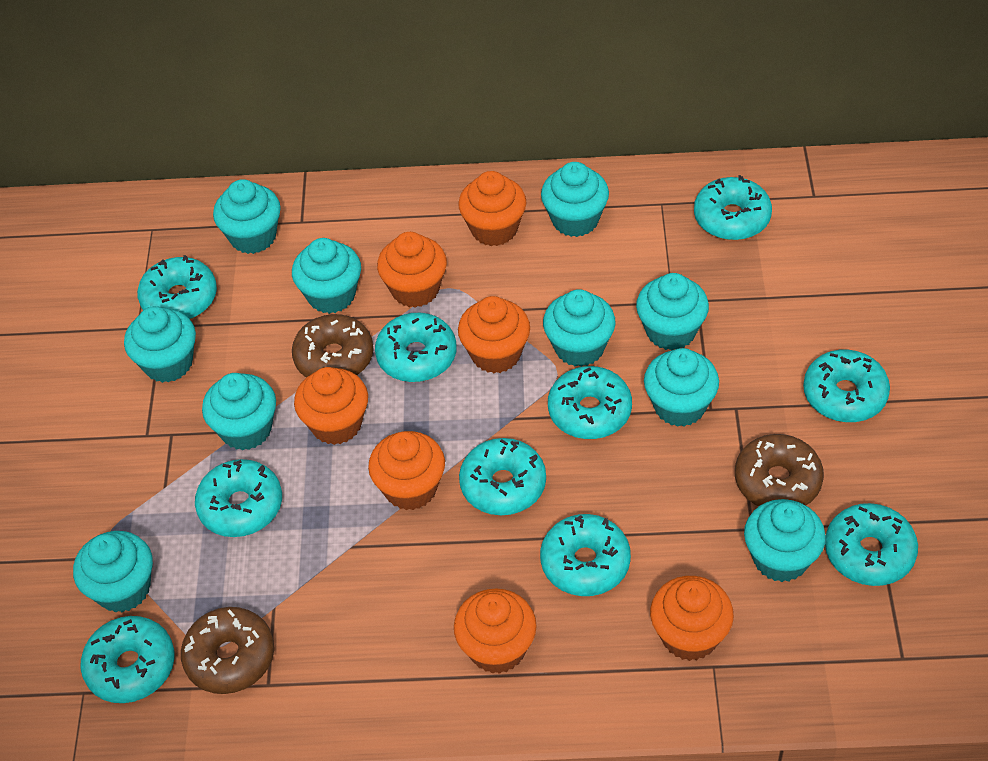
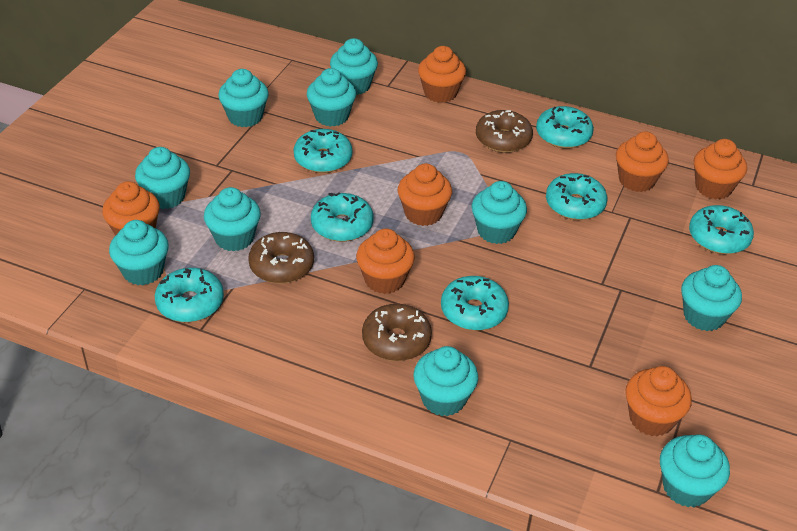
turquoise donut: [81,616,175,703] [137,255,217,319] [195,459,282,537] [375,313,456,382] [459,438,546,515] [540,514,631,596] [548,366,632,439] [694,175,772,240] [803,350,890,422] [825,503,918,586] = 10 -> [155,268,224,322] [294,129,352,173] [311,193,373,242] [441,276,509,331] [536,106,594,148] [546,173,607,220] [689,205,754,254] = 7

